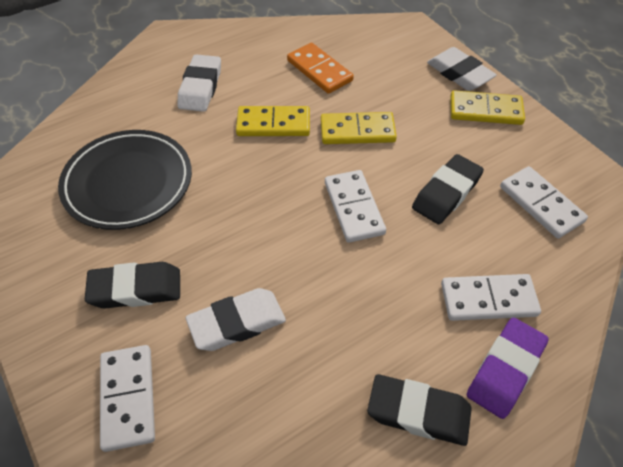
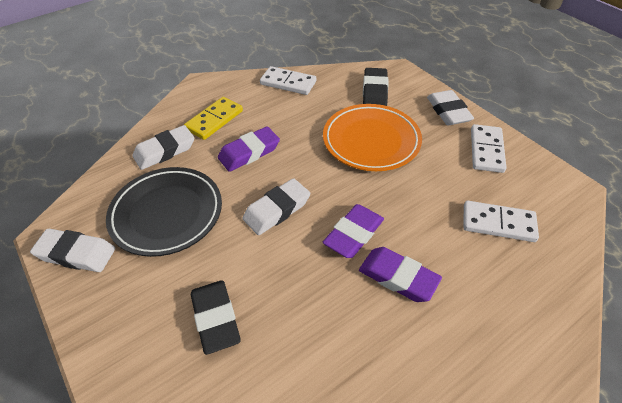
black eraser: [85,262,180,309] [367,374,472,446] [412,154,484,224] = 3 -> [191,280,241,355] [363,68,389,106] = 2
orange domino: [287,43,354,94] = 1 -> none = 0
orange plate: none = 0 -> [323,104,422,171] = 1
purple eraser: [467,318,549,419] = 1 -> [218,126,280,172] [323,204,384,258] [359,247,442,302] = 3
white domino: [100,345,155,452] [325,170,386,243] [441,274,541,321] [500,166,588,239] = 4 -> [260,66,316,95] [463,201,539,242] [471,124,507,173] = 3
white eraser: [177,54,221,112] [186,288,286,351] [427,47,497,91] = 3 -> [30,229,115,272] [132,125,194,170] [242,178,310,235] [427,90,474,125] = 4
yellow domino: [236,106,310,136] [321,112,397,144] [450,90,525,125] = 3 -> [184,97,243,140] = 1

